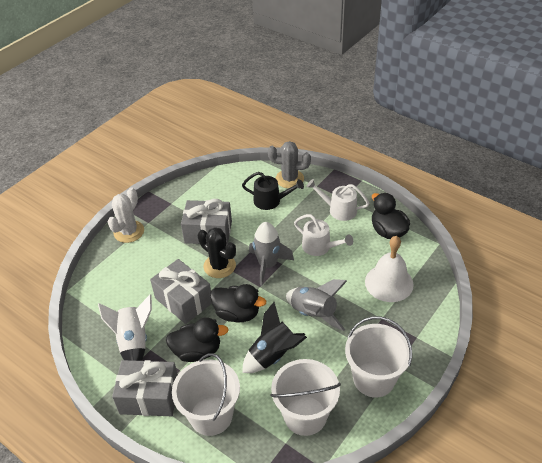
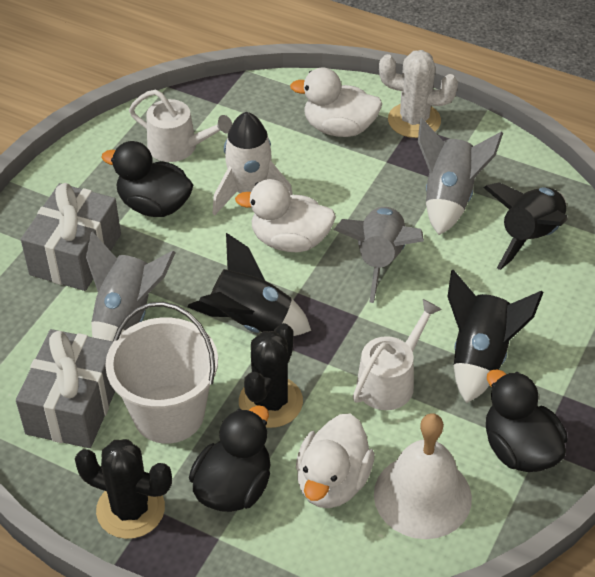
black cactus: [198,227,236,278] = 1 -> [75,439,172,539] [239,323,303,428] = 2
black rocket: [242,302,307,373] = 1 -> [188,233,311,336] [447,270,544,403] [484,182,568,270] = 3
black watering can: [242,172,304,210] = 1 -> none = 0
grey cactus: [268,141,311,189] = 1 -> none = 0
grey gift: [112,360,178,416] [150,259,212,324] [181,199,232,244] = 3 -> [16,329,115,448] [21,183,121,291] = 2
grey rocket: [249,222,294,286] [286,279,347,331] = 2 -> [86,231,176,341] [334,207,424,303] [418,118,503,235] = 3
white bucket: [172,353,240,436] [271,359,341,436] [345,316,412,398] = 3 -> [105,302,218,444] = 1
white duck: none = 0 -> [235,179,336,252] [290,68,382,137] [296,414,375,508] = 3

